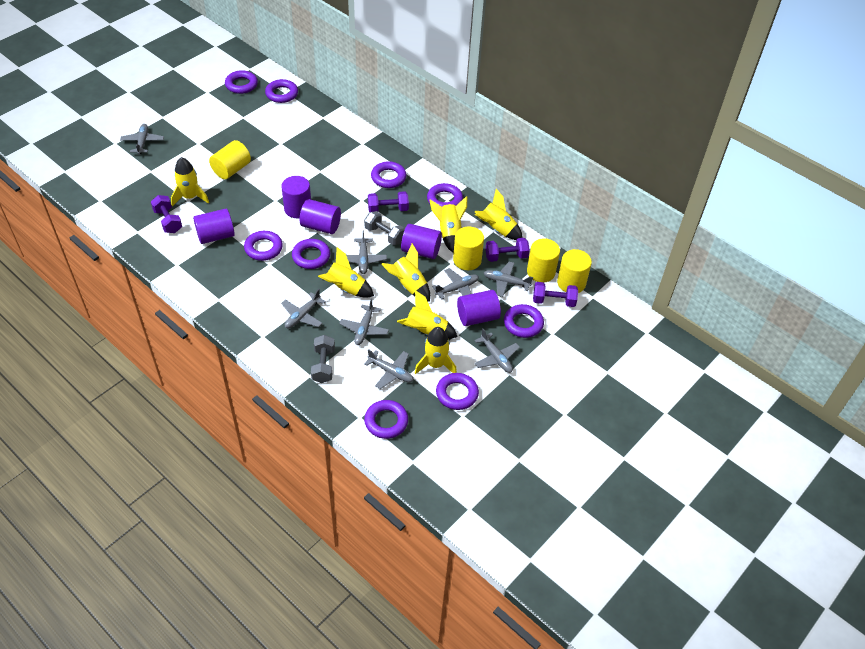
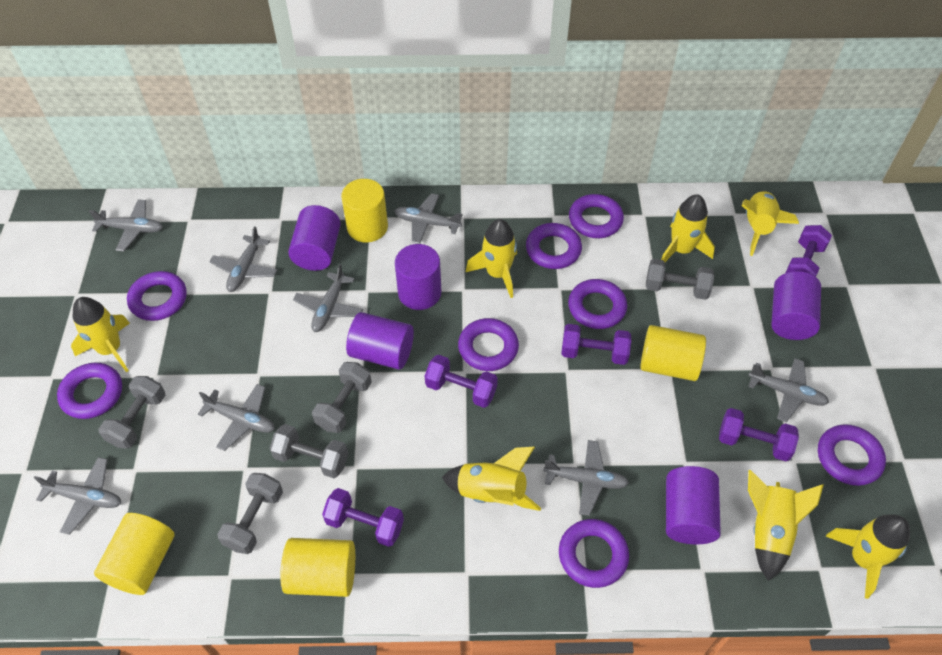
grey dumbbell: [311,335,335,383] [364,211,405,245] = 2 -> [98,376,165,449] [217,473,283,554] [269,424,348,478] [312,362,372,433] [646,259,714,300] = 5
purple dumbbell: [151,195,182,233] [368,191,409,212] [485,238,530,262] [533,282,578,307] = 4 -> [322,488,404,547] [425,355,498,408] [561,324,631,365] [719,408,799,461] [786,225,832,277] = 5
purple ring: [225,70,258,94] [244,231,283,261] [265,79,298,103] [292,239,330,269] [364,400,408,439] [371,161,406,188] [427,183,463,207] [436,373,479,410] [504,304,544,338] = 9 -> [57,363,122,419] [127,271,187,321] [458,318,519,371] [526,223,582,269] [559,519,629,588] [568,279,627,329] [569,194,624,238] [818,424,886,486] = 8

